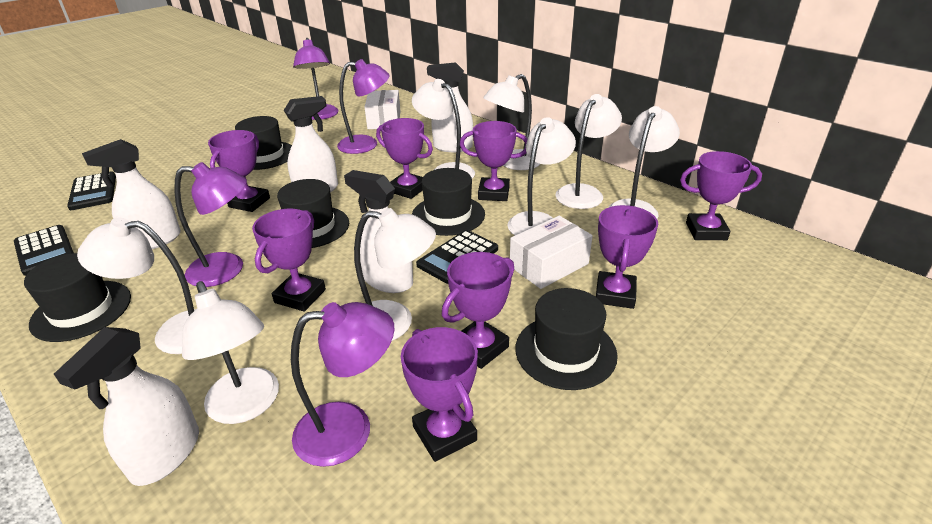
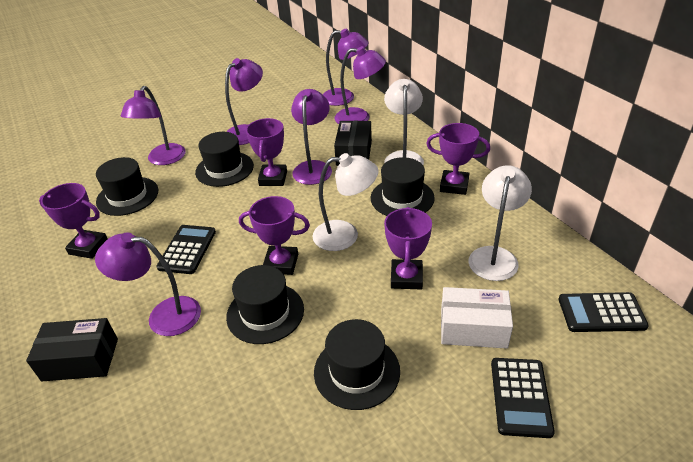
black box: none = 0 -> [26,318,118,381] [334,121,372,166] = 2
purple lamp: [174,162,247,287] [291,302,394,467] [293,38,338,120] [337,59,390,154] = 4 -> [95,233,201,336] [121,86,186,165] [225,58,263,145] [291,89,332,185] [323,28,368,106] [335,46,386,124] = 6
purple trophy: [208,130,270,212] [252,209,326,312] [376,118,433,199] [401,327,478,462] [442,252,514,369] [460,121,528,201] [596,205,658,309] [680,151,762,240] = 8 -> [39,183,108,259] [239,196,310,275] [246,118,287,186] [384,207,432,289] [426,123,490,195] = 5
white box: [364,90,400,129] [510,216,593,289] = 2 -> [441,287,513,349] = 1
white lamp: [77,218,196,354] [182,281,279,424] [354,208,436,341] [412,79,475,179] [483,74,540,170] [507,117,576,235] [555,94,622,209] [608,106,680,219] = 8 -> [312,153,378,251] [384,79,424,165] [468,165,532,281] = 3
white spray bottle: [54,327,199,486] [82,139,181,249] [284,96,338,192] [344,170,413,293] [427,62,473,152] = 5 -> none = 0

